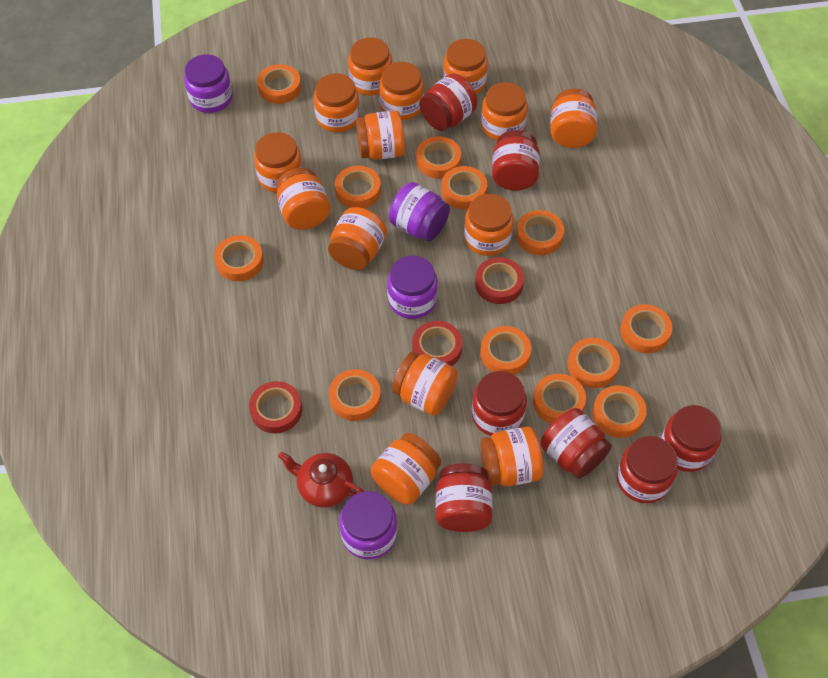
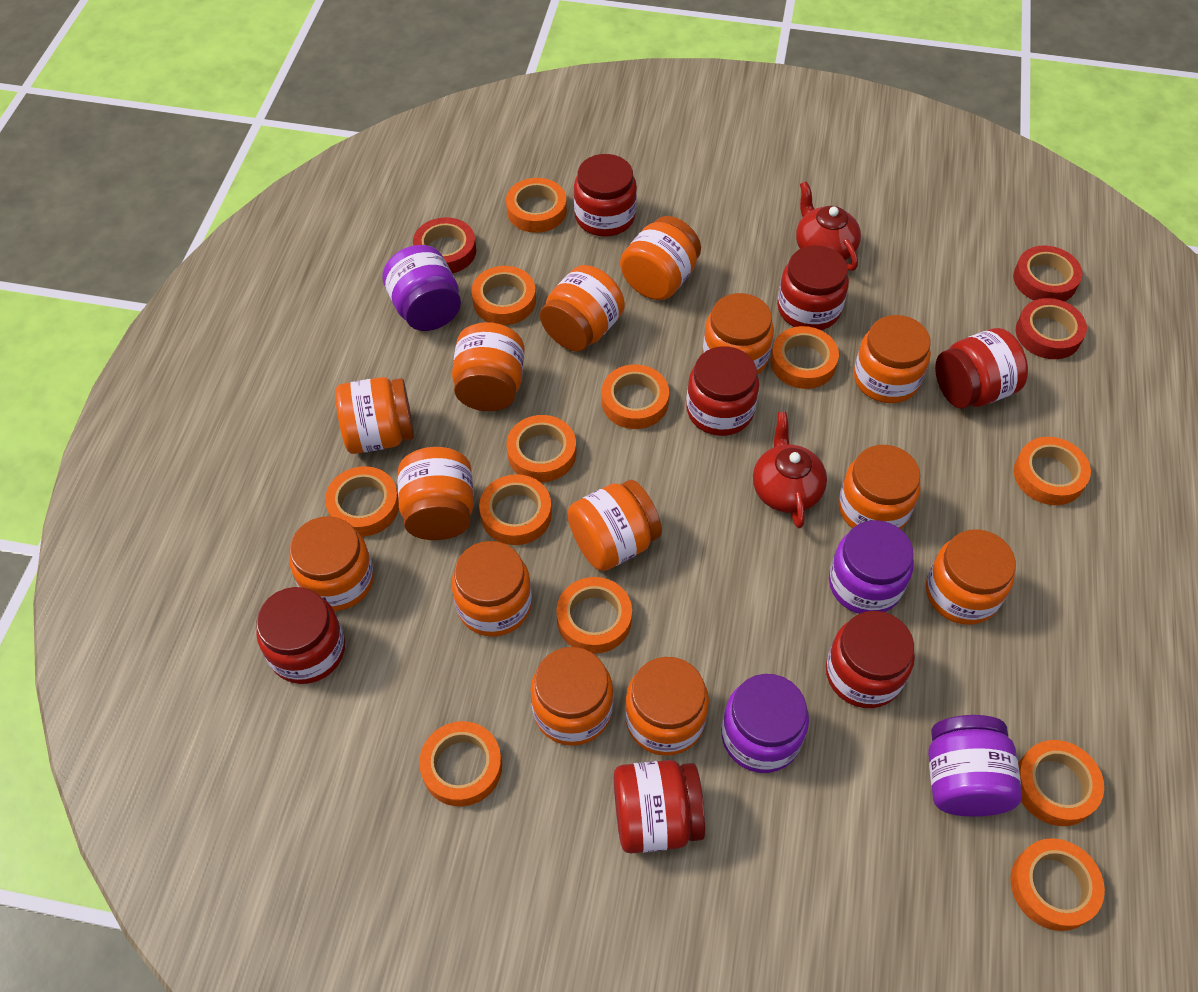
red teapot: [278,452,364,508] = 1 -> [753,412,827,528] [796,181,861,271] = 2

